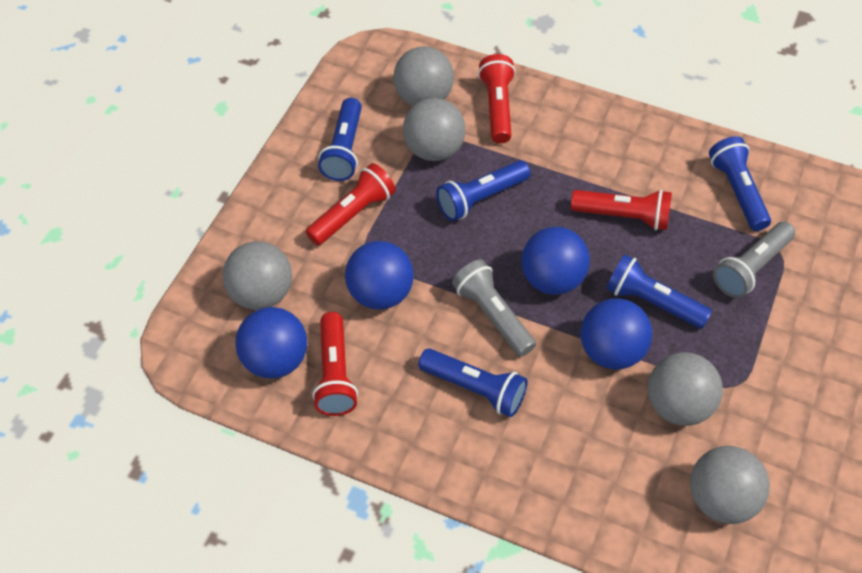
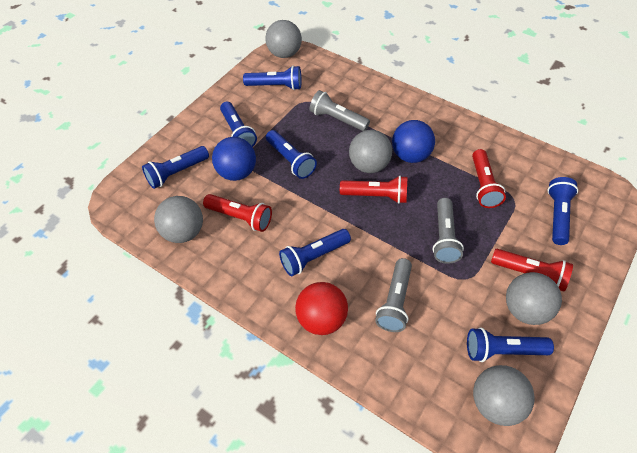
blue ball: [235,307,307,379] [345,241,414,310] [521,227,590,295] [581,298,652,370] = 4 -> [212,137,256,181] [392,120,435,163] = 2
blue flashlight: [318,98,362,181] [418,348,528,417] [436,160,531,221] [606,254,712,329] [709,136,771,231] = 5 -> [142,146,209,189] [220,102,257,147] [243,66,301,90] [266,130,317,179] [279,229,351,276] [467,327,554,362] [548,177,578,245] = 7
grey flashlight: [452,260,536,357] [713,222,795,298] = 2 -> [310,90,370,131] [375,258,412,332] [433,198,464,264] = 3
red ball: none = 0 -> [295,282,348,335] = 1

